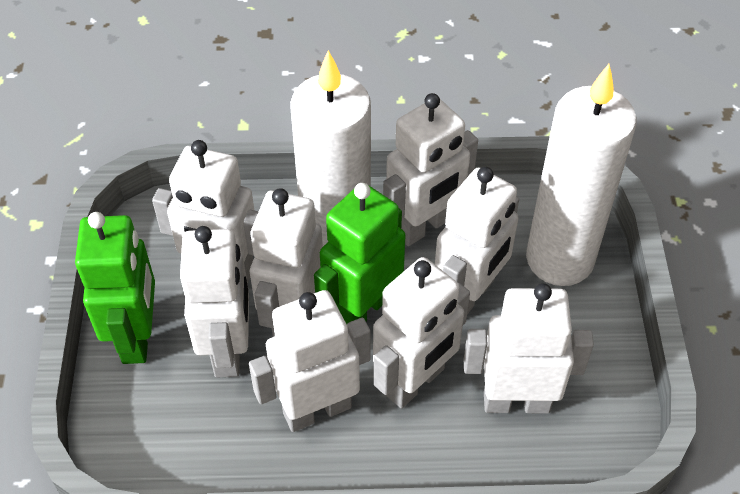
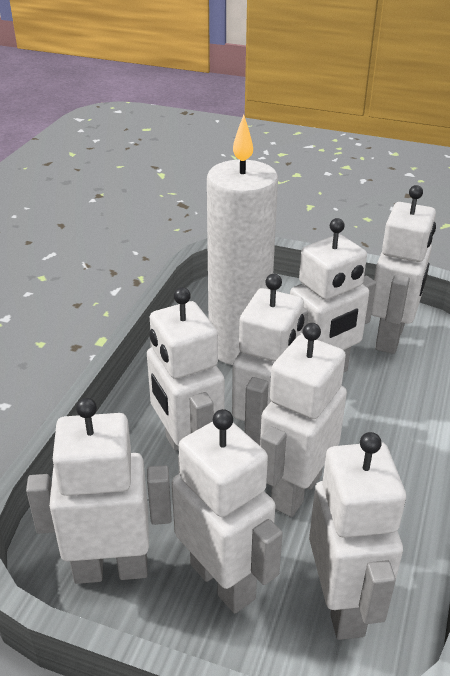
green robot: [75,212,155,364] [314,183,406,324] = 2 -> none = 0
white candle: [290,50,371,246] [526,64,637,286] = 2 -> [207,115,278,365] = 1

